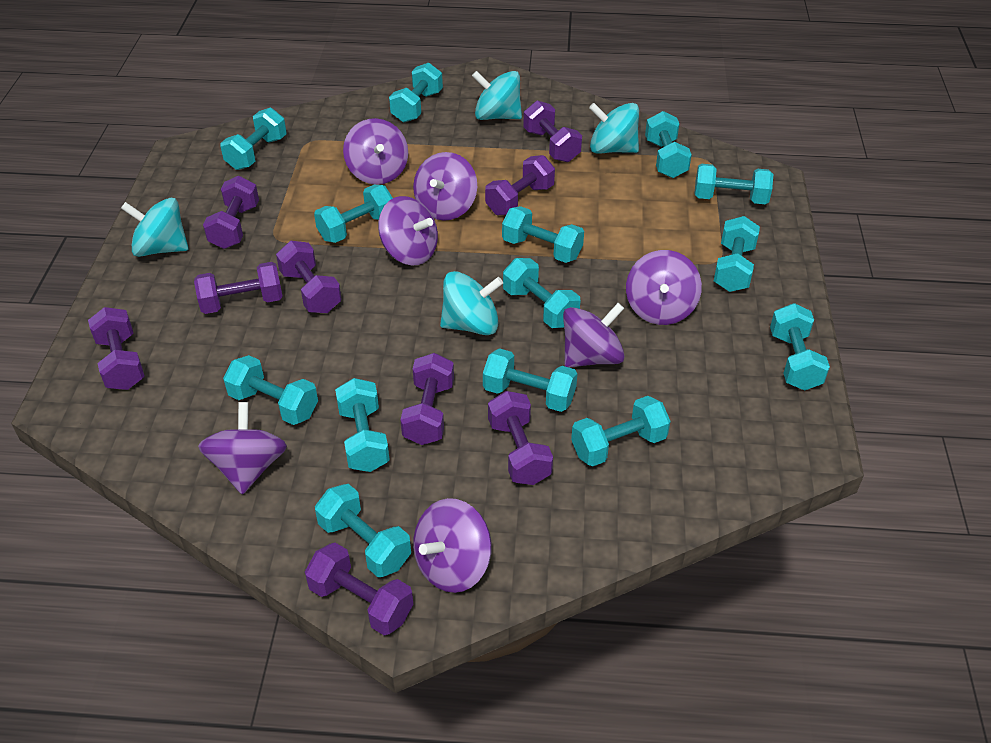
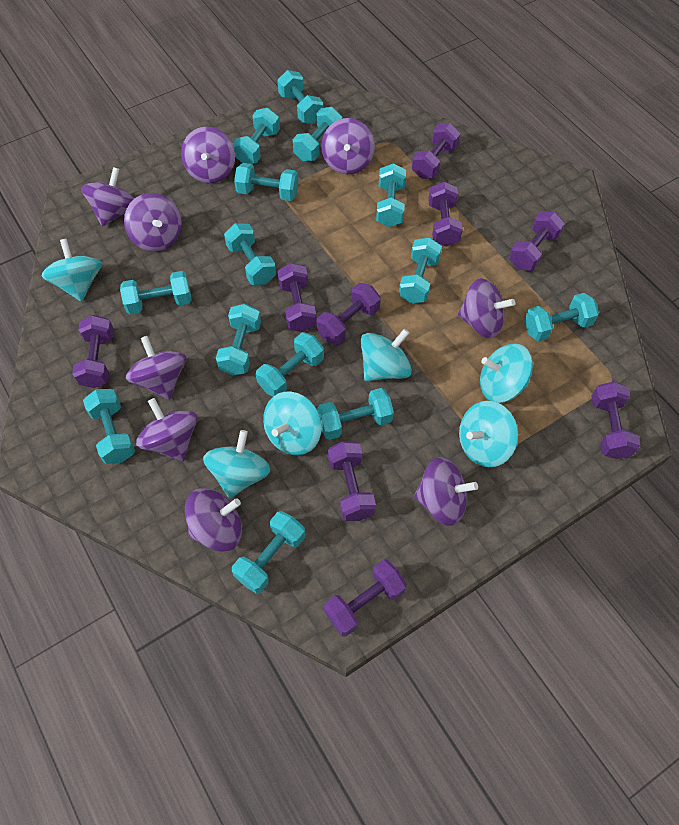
purple spinning top: [198,402,287,494] [343,118,408,185] [378,196,438,265] [413,152,477,221] [413,498,492,593] [563,303,625,367] [626,250,702,325] = 7 -> [81,167,134,227] [124,193,182,252] [126,336,186,400] [136,398,198,461] [181,127,235,183] [185,488,242,552] [321,118,375,174] [414,457,478,526] [458,278,515,339] = 9
turquoise spinning top: [121,198,188,257] [440,271,503,335] [472,71,522,120] [589,103,639,153] = 4 -> [42,239,102,302] [203,430,270,498] [263,392,322,455] [360,329,412,381] [459,401,518,467] [480,343,533,403] = 6

